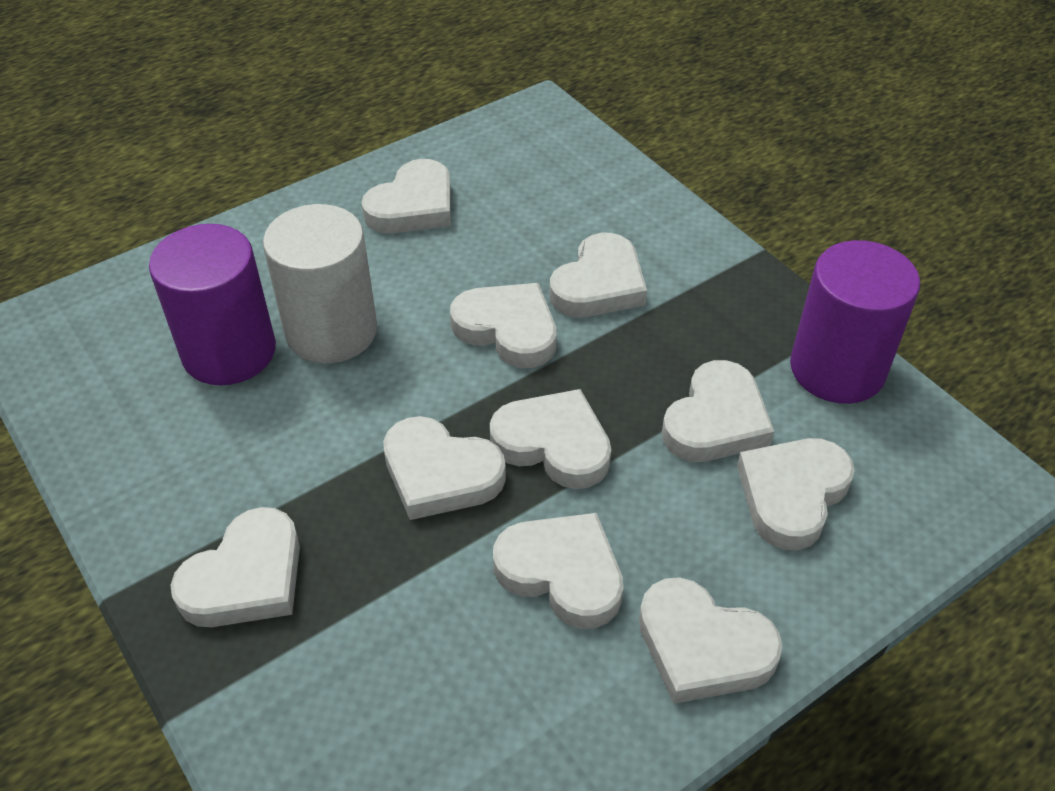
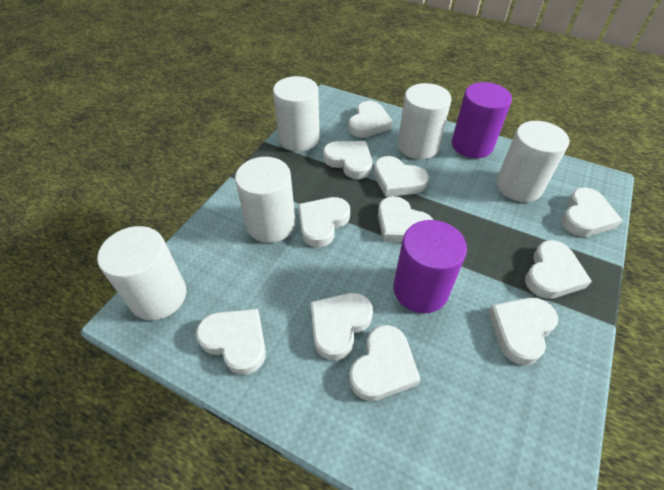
white cylinder: [263,204,377,363] = 1 -> [97,226,186,320] [235,157,296,243] [273,76,320,151] [398,83,451,159] [496,121,569,202] = 5
white heart: [170,507,300,627] [362,159,451,233] [383,416,506,520] [450,283,557,368] [490,389,611,489] [493,513,624,629] [550,233,647,317] [639,577,783,704] [662,360,774,462] [737,438,855,550] = 10 -> [196,309,266,375] [298,197,350,247] [311,293,373,361] [323,141,372,179] [349,101,393,138] [349,325,421,401] [374,156,429,197] [378,196,433,242] [488,298,558,365] [525,240,592,299] [562,188,623,237] = 11

